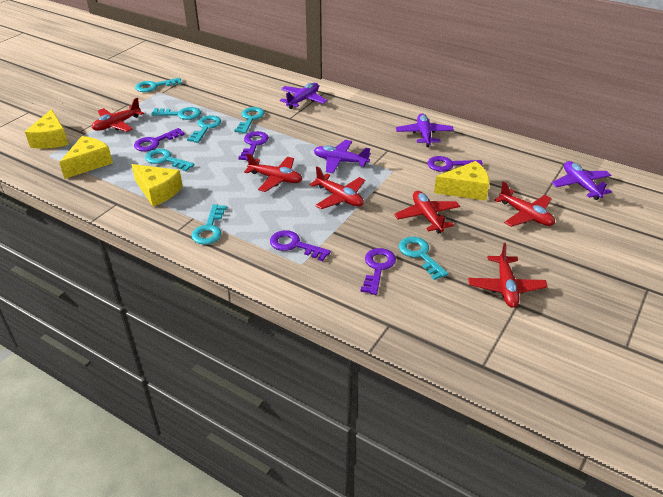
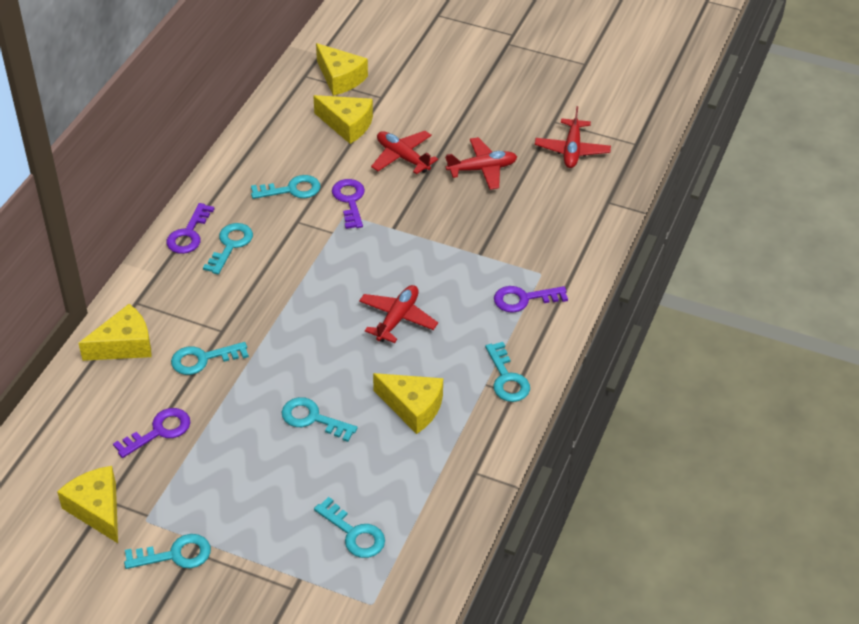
purple key: [134,128,185,152] [238,131,269,161] [270,230,331,261] [361,248,396,295] [427,156,483,172] = 5 -> [113,408,190,458] [166,203,215,254] [332,179,365,229] [494,286,568,313] = 4
purple plane: [280,83,327,109] [314,140,371,173] [396,114,454,147] [552,161,612,200] = 4 -> none = 0
red plane: [92,98,144,132] [244,153,302,192] [309,166,365,209] [394,191,460,234] [468,243,548,308] [494,181,555,227] = 6 -> [359,285,438,343] [371,131,438,174] [445,137,517,190] [535,106,611,168] = 4
yellow cheese: [25,109,69,149] [59,136,113,179] [131,164,183,206] [434,161,489,201] = 4 -> [57,466,118,543] [79,304,152,361] [313,95,373,144] [316,43,368,96] [373,373,443,434] = 5

